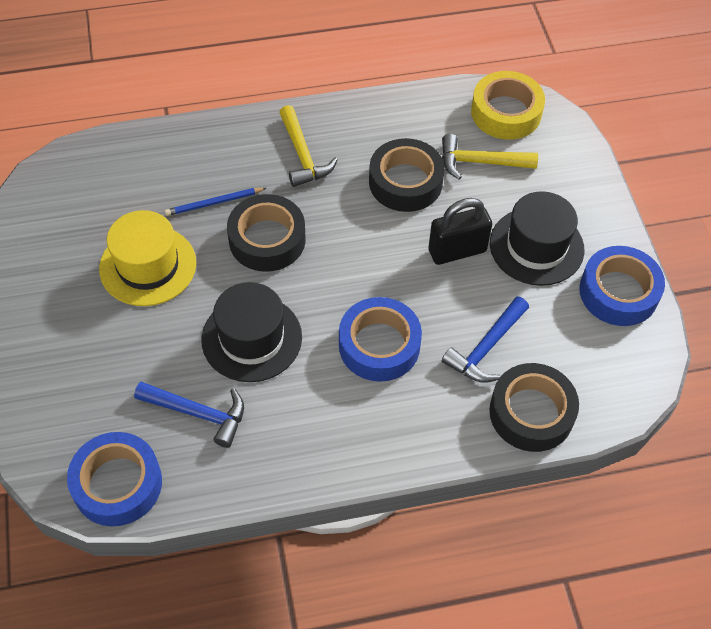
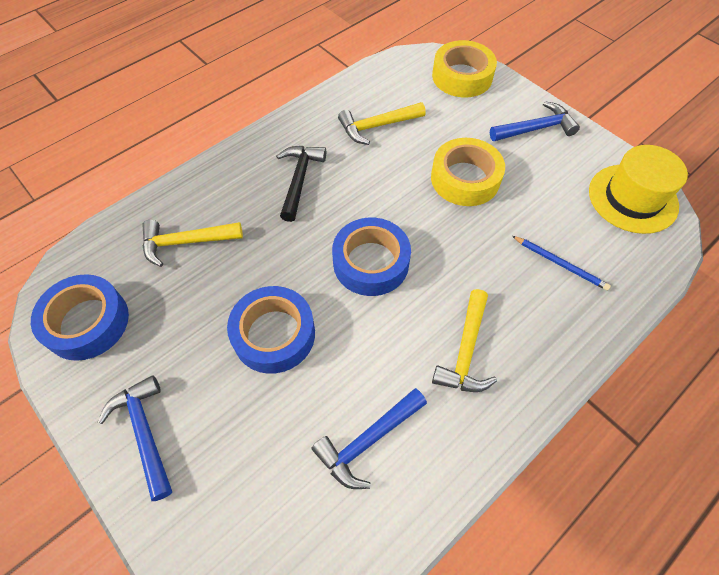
black hammer: none = 0 -> [276,146,326,222] = 1
black hat: [201,282,302,382] [490,191,584,286] = 2 -> none = 0
black padlock: [428,198,492,265] = 1 -> none = 0
black tape: [227,194,306,272] [369,138,445,212] [489,363,579,452] = 3 -> none = 0
blue hammer: [134,382,244,448] [442,296,529,383] = 2 -> [98,376,172,501] [311,388,427,489] [490,101,580,141] = 3
yellow hammer: [279,105,338,187] [442,134,538,180] = 2 -> [143,220,243,267] [338,102,426,145] [432,289,497,392] = 3
yellow tape: [471,71,545,140] = 1 -> [431,138,505,206] [432,40,497,97] = 2

